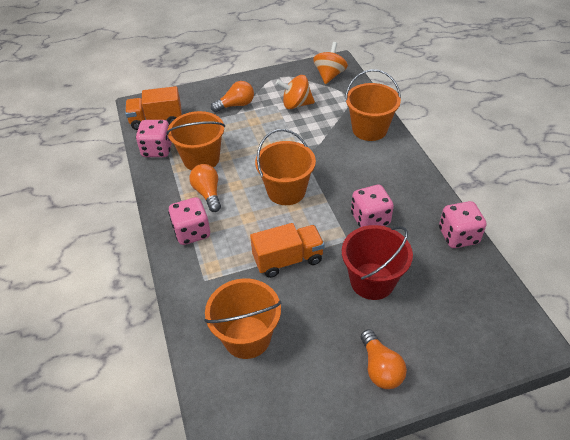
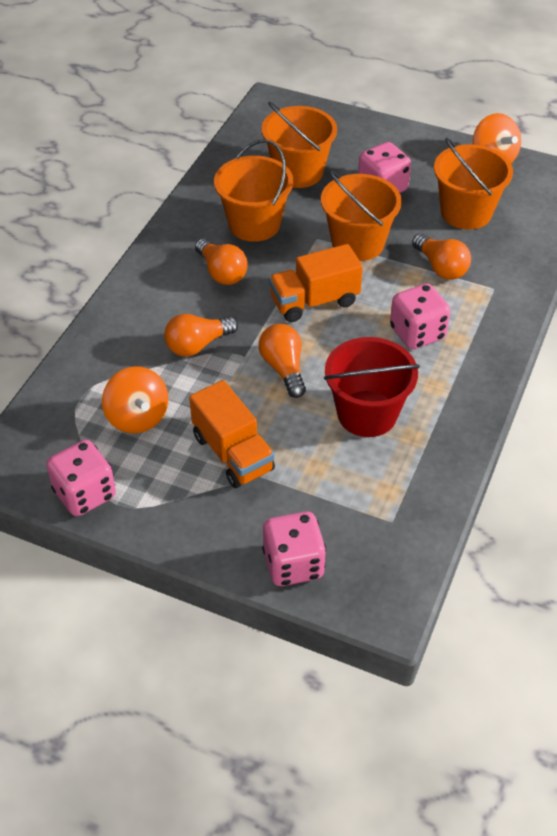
orange light bulb: [189,164,221,212] [211,81,254,112] [361,329,407,389] = 3 -> [164,314,238,357] [195,238,248,285] [259,324,306,398] [412,234,471,280] = 4

